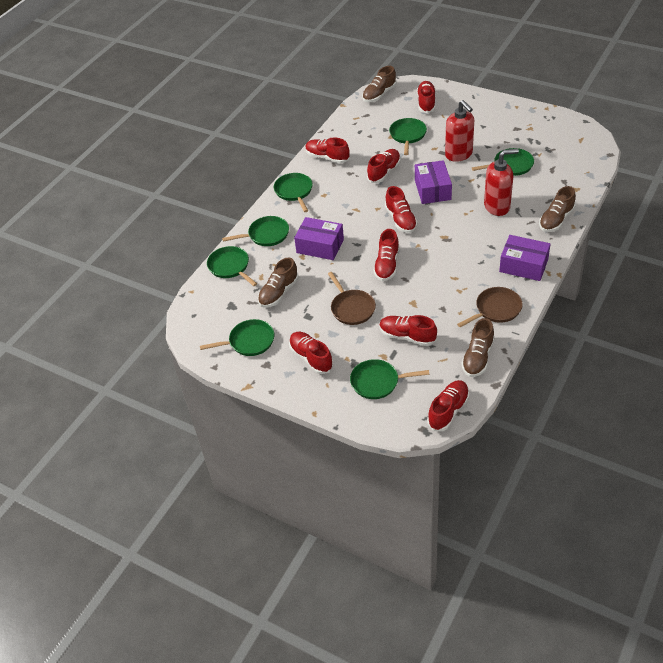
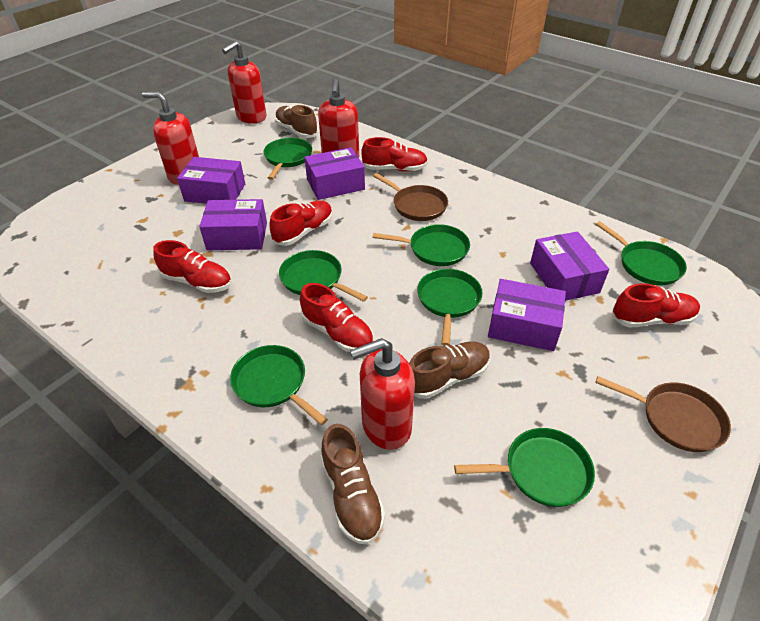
brown shoe: [258,257,299,308] [362,66,397,102] [461,318,495,377] [539,186,576,232] = 4 -> [275,105,318,138] [321,424,385,545] [409,342,490,399] = 3
purple box: [294,217,344,260] [415,160,452,204] [499,235,551,281] = 3 -> [177,157,245,204] [199,199,267,250] [304,147,365,200] [488,279,566,351] [530,231,609,301] = 5
red shoe: [289,332,333,374] [305,137,350,163] [367,149,401,183] [373,229,399,281] [379,315,437,346] [385,186,418,233] [417,81,436,113] [427,380,469,431] = 8 -> [153,240,232,293] [269,201,333,246] [300,283,373,352] [361,137,428,172] [612,283,700,328] = 5
red soap dispenser: [445,100,474,162] [484,149,519,216] = 2 -> [142,92,199,185] [222,41,267,123] [318,79,359,157] [350,338,415,450] = 4

